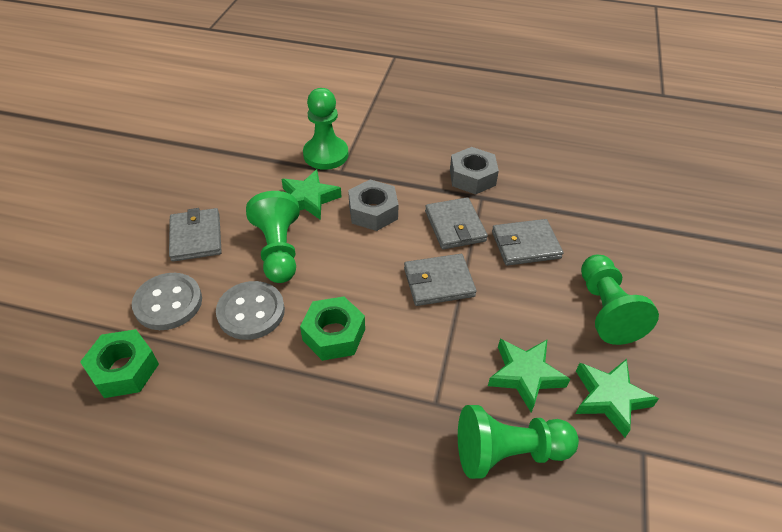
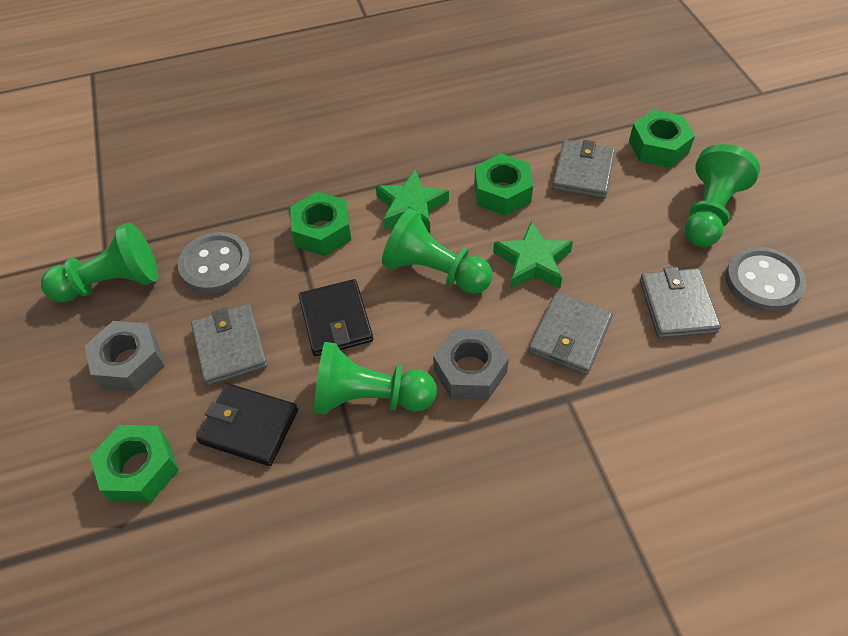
black wallet: none = 0 -> [196,383,298,466] [299,279,373,356] = 2
green nut: [80,329,159,398] [300,296,365,361] = 2 -> [90,425,179,503] [290,192,351,256] [475,153,533,216] [629,110,695,168] = 4
green star: [281,169,341,220] [488,339,570,412] [575,359,659,437] = 3 -> [376,170,449,232] [493,220,573,288] = 2

